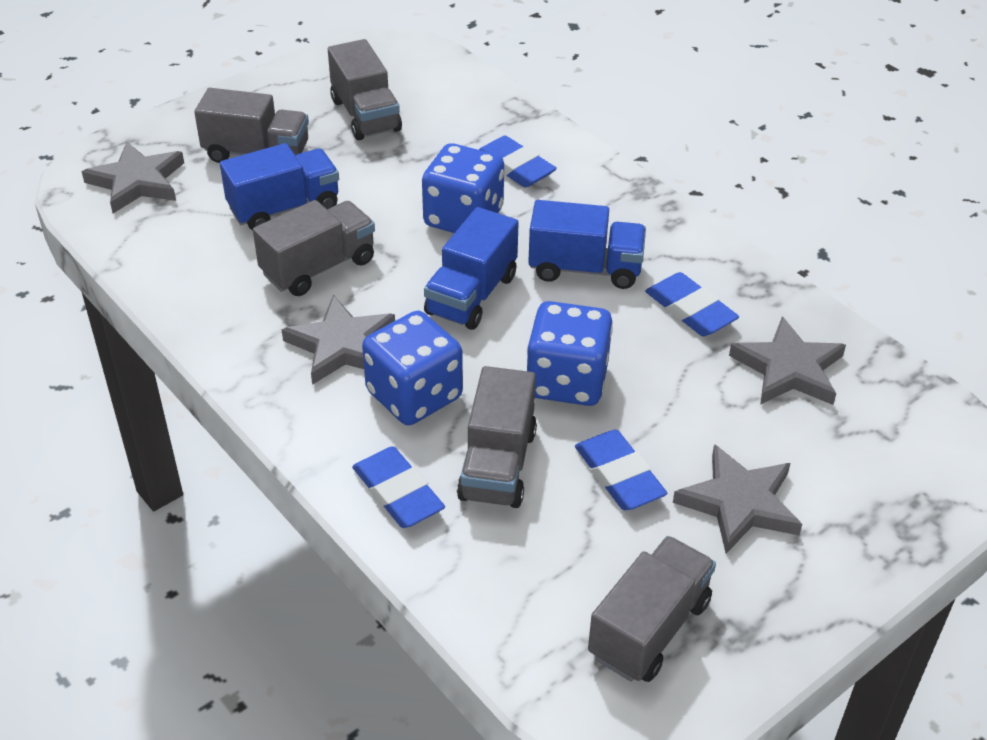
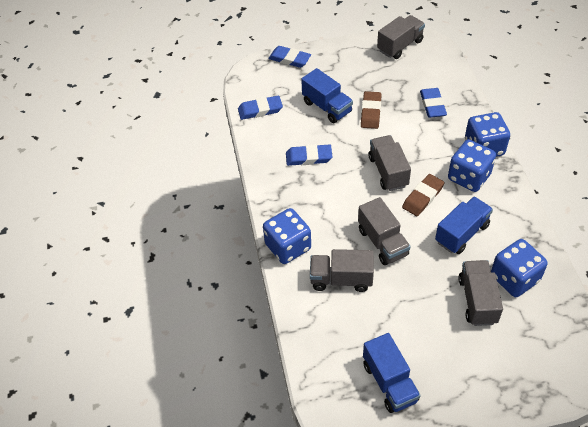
blue dice: [362,311,463,425] [422,143,504,233] [527,301,613,406] = 3 -> [263,208,311,264] [448,139,496,192] [465,112,510,157] [491,239,548,297] = 4
brown eraser: none = 0 -> [361,91,382,129] [402,174,444,216] = 2
grey star: [82,142,184,213] [281,295,395,385] [673,444,802,554] [729,316,846,405] = 4 -> none = 0

